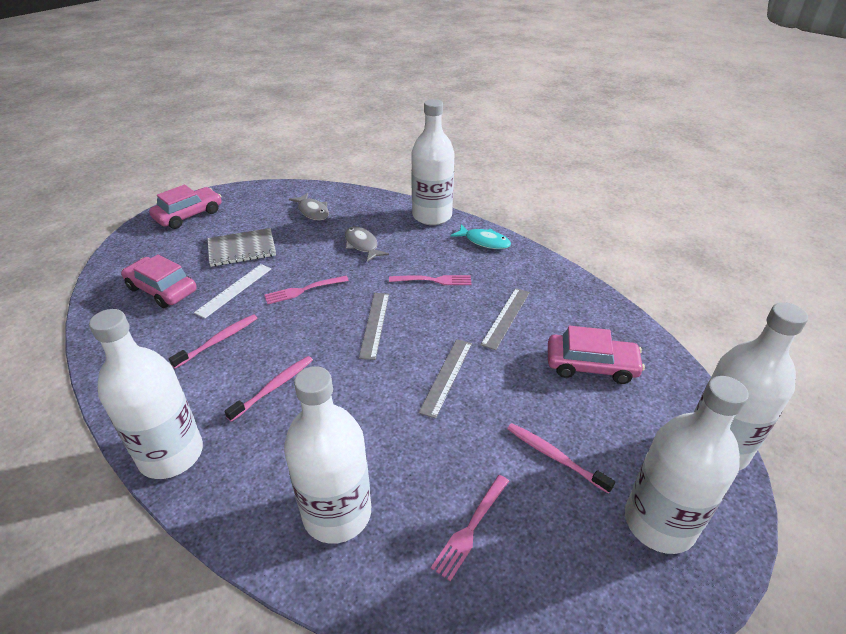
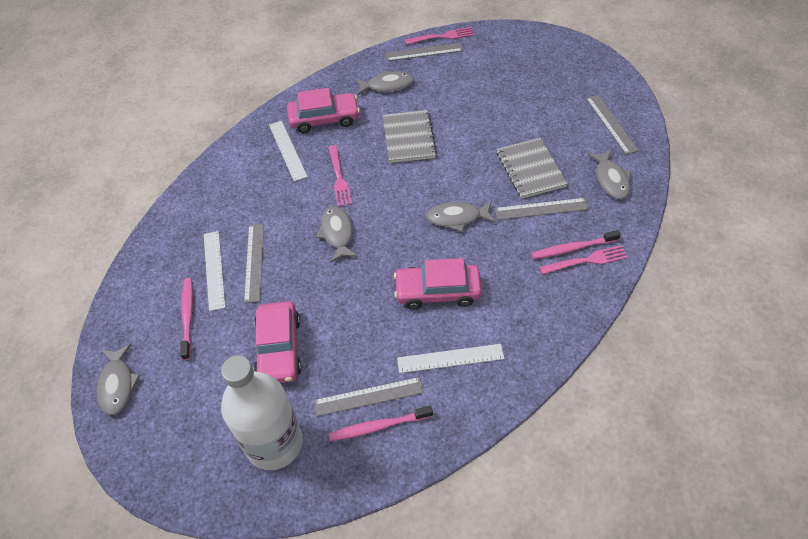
grey fish: [289,193,329,221] [345,226,389,262] = 2 -> [96,344,141,415] [316,206,358,262] [355,70,414,95] [426,201,495,232] [587,149,631,199] = 5
grey notebook: [207,228,276,267] = 1 -> [383,110,437,163] [497,138,568,198] = 2
grey ruler: [359,293,389,360] [418,339,472,419] [480,288,530,350] = 3 -> [244,224,264,303] [314,377,424,416] [385,43,463,61] [495,198,589,220] [586,95,639,155] = 5
turquoise fish: [450,224,511,249] = 1 -> none = 0
white bottle: [89,309,203,479] [284,366,371,544] [411,99,455,225] [625,376,749,554] [694,302,808,470] = 5 -> [221,355,303,470] = 1
white ruler: [194,264,271,318] = 1 -> [204,231,226,311] [269,121,308,181] [397,344,505,373] = 3

